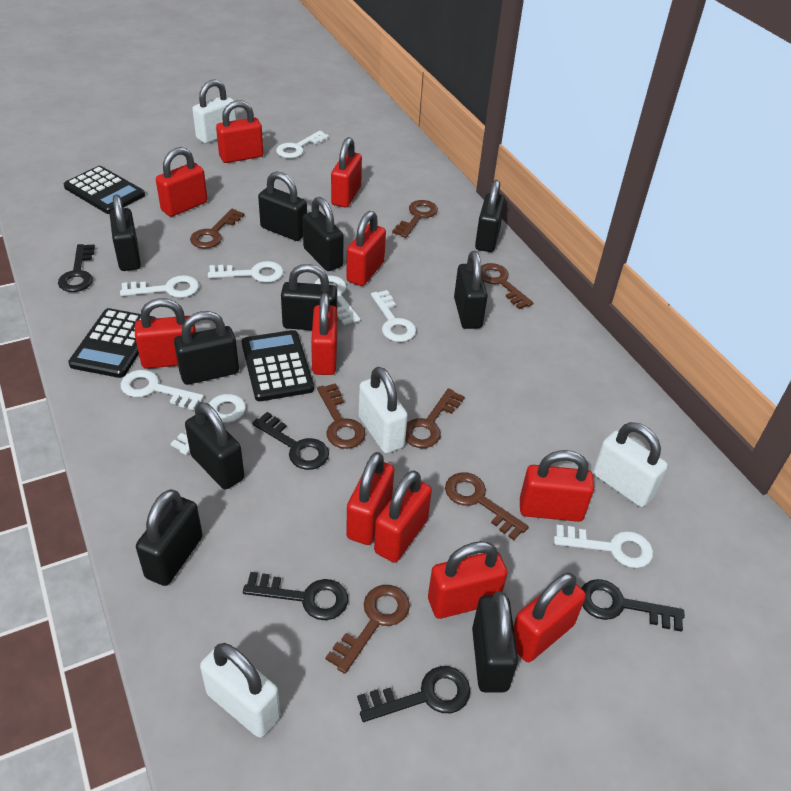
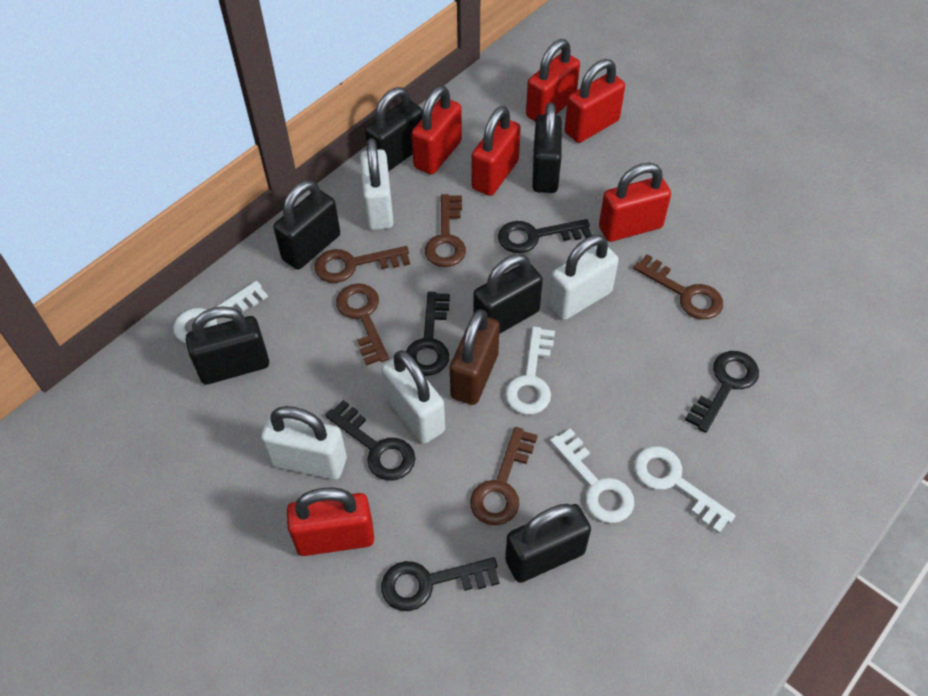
black calculator: [64,166,145,214] [68,308,156,378] [242,330,314,401] = 3 -> none = 0
black padlock: [110,195,141,271] [136,489,203,586] [174,311,239,385] [185,402,244,490] [258,171,307,241] [281,264,337,330] [303,197,344,271] [454,251,488,329] [472,591,518,693] [475,180,505,252] = 10 -> [186,306,269,385] [273,180,340,270] [365,87,423,172] [473,254,543,334] [505,504,591,583] [532,102,562,193] = 6
brown key: [190,209,245,249] [317,383,365,449] [325,585,410,674] [392,200,438,238] [405,388,465,448] [445,472,529,540] [481,263,534,310] = 7 -> [315,246,410,283] [336,283,389,366] [425,194,466,267] [470,427,538,525] [633,254,723,319] = 5
brown padlock: none = 0 -> [450,309,500,405] = 1
red padlock: [135,298,196,369] [156,147,207,217] [216,100,263,163] [311,293,337,375] [331,137,362,207] [346,211,386,286] [346,452,394,545] [374,470,432,562] [428,541,508,619] [513,573,586,662] [520,450,594,522] = 11 -> [287,487,374,556] [411,86,462,175] [472,106,521,196] [526,39,580,122] [565,59,625,143] [599,163,671,242] = 6
white key: [120,275,199,298] [121,370,204,410] [170,394,246,455] [208,261,283,283] [276,131,329,158] [314,275,361,325] [371,290,416,342] [554,525,653,568] = 8 -> [173,281,268,343] [505,326,555,415] [550,428,634,523] [634,446,735,534] = 4

